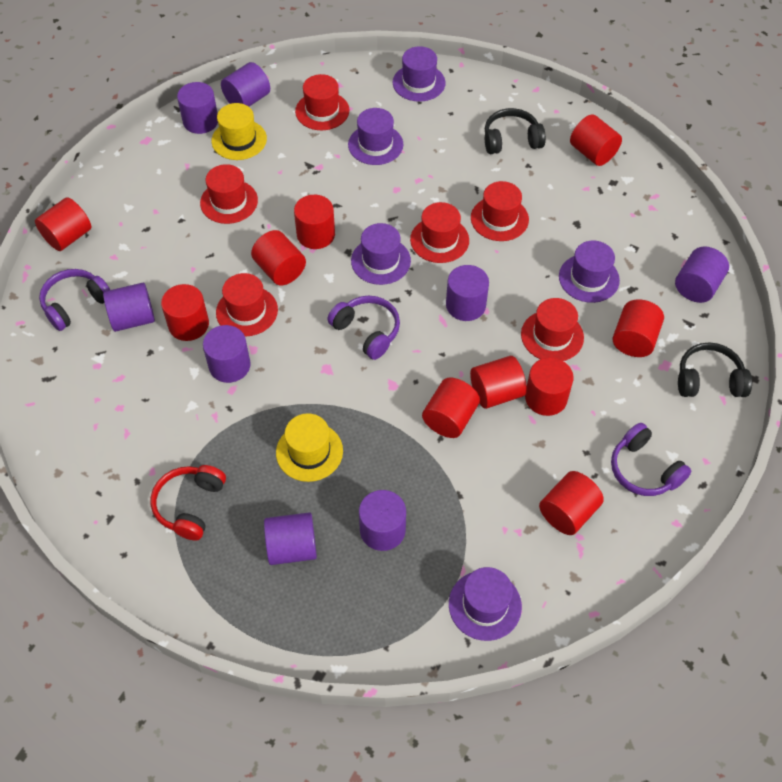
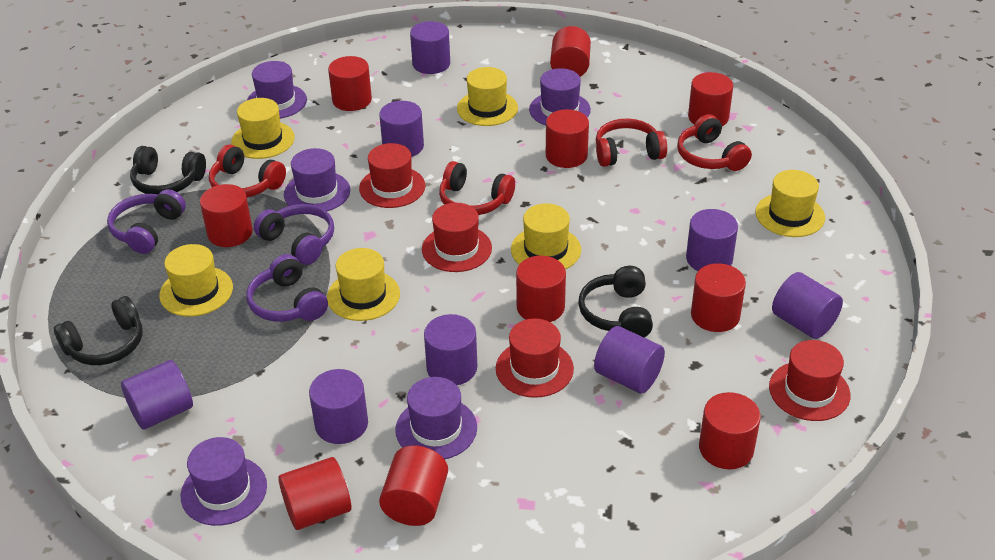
black headphones: [485,108,546,154] [678,343,752,397] = 2 -> [54,296,143,365] [130,146,206,194] [578,266,653,337] = 3
red hat: [200,164,258,224] [216,273,278,337] [295,74,349,130] [410,202,469,263] [471,181,529,241] [521,298,584,361] = 6 -> [359,143,425,208] [422,203,492,272] [496,318,574,398] [769,340,851,421] = 4
red headphones: [151,465,226,541] = 1 -> [209,144,286,198] [439,161,515,215] [596,118,667,167] [677,114,752,171] = 4
yellow hat: [211,103,267,160] [276,413,343,482] = 2 -> [159,244,233,317] [231,98,295,159] [327,248,400,321] [457,67,518,126] [511,203,581,269] [755,170,825,237] = 6

